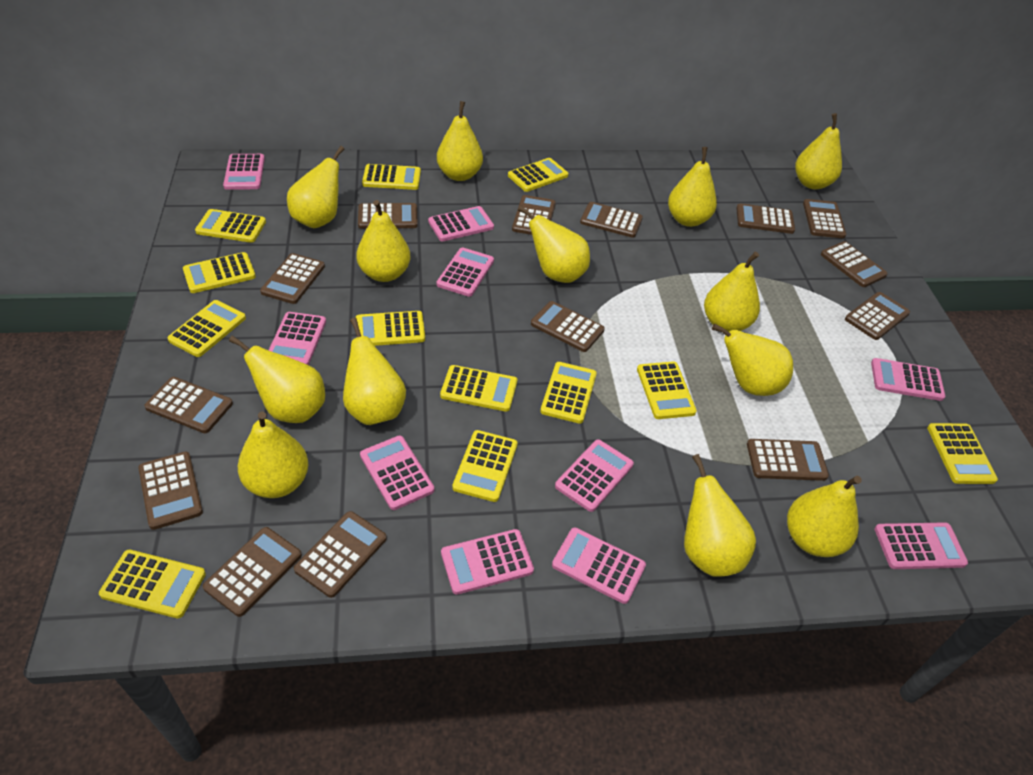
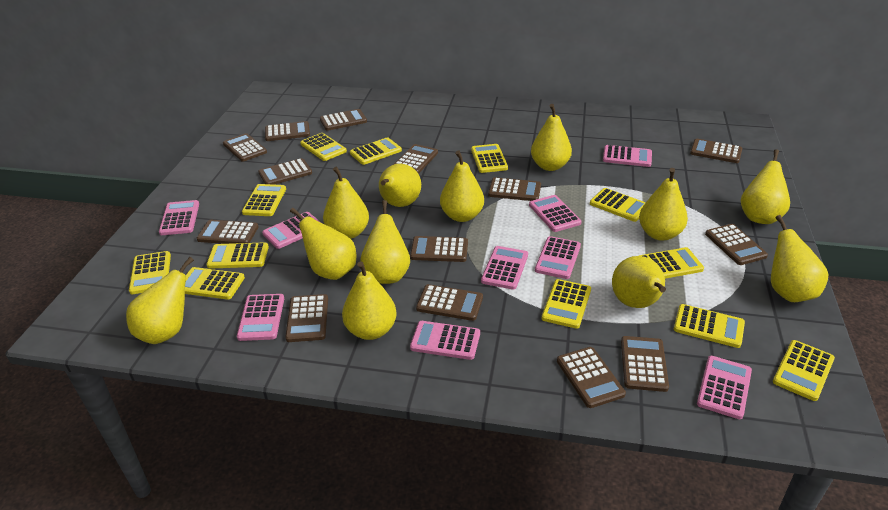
pink calculator: [223,154,265,190] [269,312,326,365] [360,436,434,510] [428,206,494,241] [437,247,494,297] [441,529,534,595] [552,528,646,604] [555,439,634,512] [871,358,945,401] [875,522,968,569] = 10 -> [159,200,199,235] [237,294,284,341] [262,212,321,249] [410,321,480,360] [481,246,528,290] [529,195,582,232] [535,236,581,279] [603,145,652,167] [697,356,752,419] = 9
yellow pear: [229,335,325,423] [238,411,308,498] [287,146,345,228] [343,318,406,425] [356,200,410,282] [437,101,483,181] [518,206,590,283] [668,147,717,227] [684,454,756,577] [704,252,760,332] [712,324,793,396] [787,476,862,557] [795,113,842,189] = 13 -> [126,257,194,344] [290,208,356,280] [323,167,369,239] [342,261,397,340] [361,200,410,284] [379,164,421,207] [440,151,484,222] [531,104,572,171] [612,256,666,308] [639,168,688,241] [741,149,790,224] [771,215,828,302] = 12

